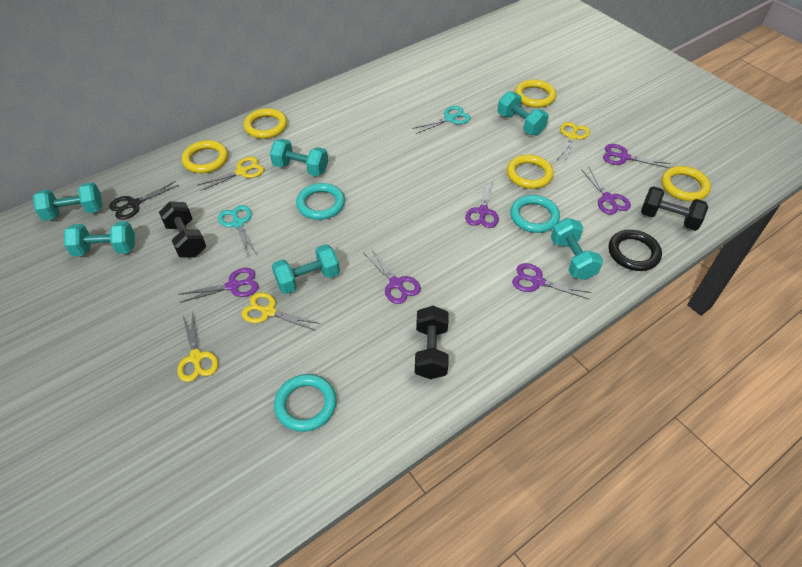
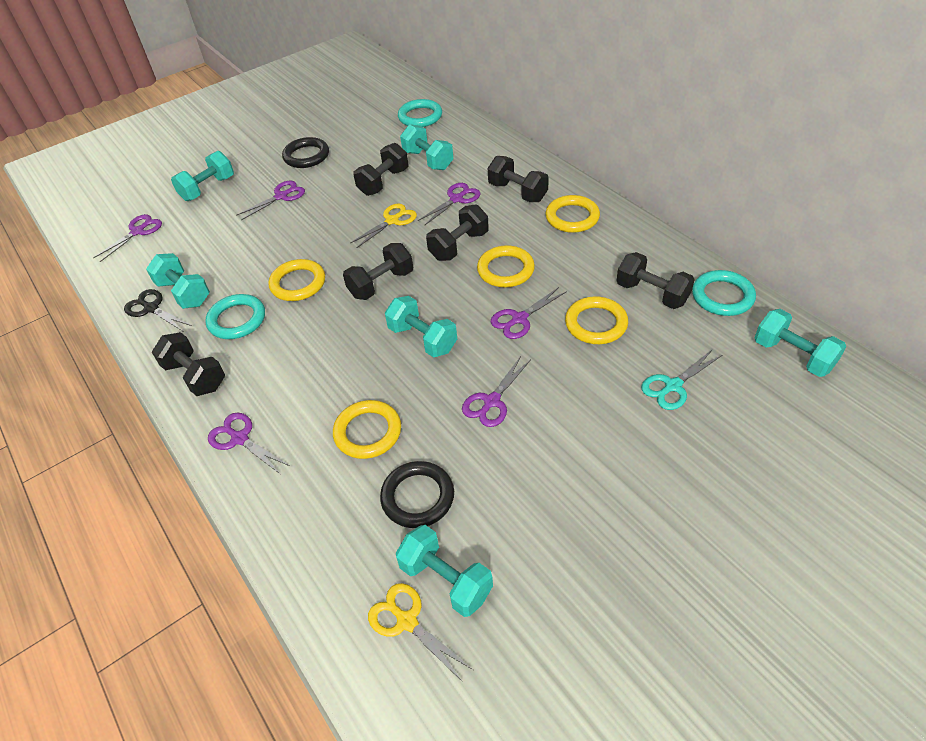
black dumbbell: [159,201,206,257] [415,306,449,379] [641,186,708,231] = 3 -> [152,332,225,396] [343,243,413,300] [353,143,409,196] [426,204,489,261] [488,156,549,202] [616,252,695,309] = 6
black ring: [609,230,662,271] = 1 -> [282,137,329,168] [380,461,454,528] = 2
turquoise scissors: [218,205,257,256] [412,106,471,134] = 2 -> [641,349,722,410] = 1
yellow scissors: [178,311,218,382] [197,157,264,191] [241,292,321,331] [558,122,590,162] = 4 -> [350,204,417,248] [368,583,473,682] = 2

